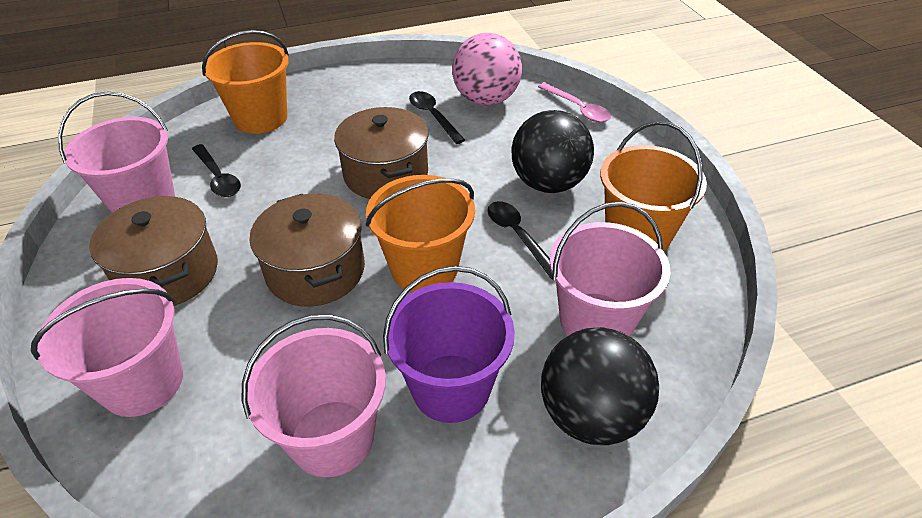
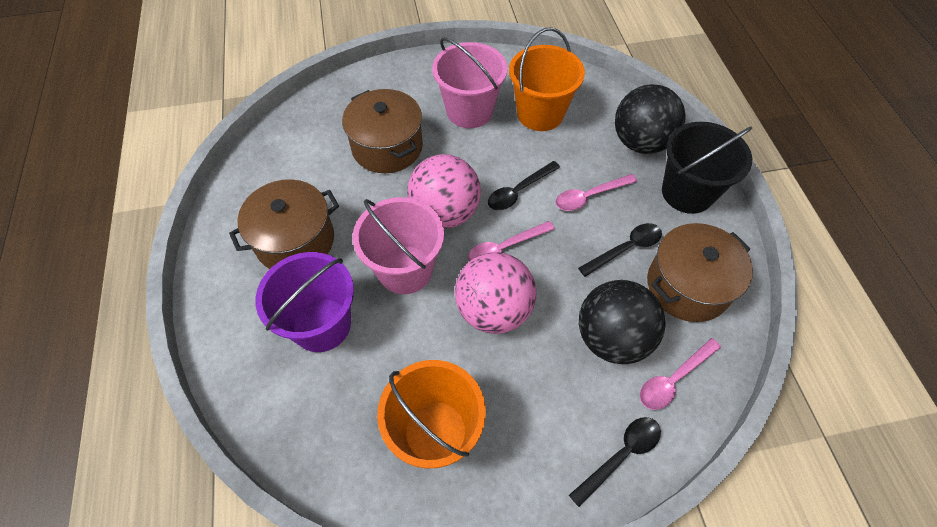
black bucket: none = 0 -> [662,122,752,214] = 1
orange bucket: [202,30,289,134] [366,175,475,292] [600,121,707,252] = 3 -> [377,360,486,468] [509,27,585,131] = 2
pink ball: [452,33,522,105] = 1 -> [407,154,481,228] [455,252,537,334] = 2
pink bucket: [31,278,183,417] [58,91,175,213] [241,314,386,477] [550,202,671,336] = 4 -> [353,197,444,294] [432,37,508,128] = 2
pink spoon: [538,83,611,122] = 1 -> [468,221,555,262] [556,174,637,211] [640,338,721,410] = 3

